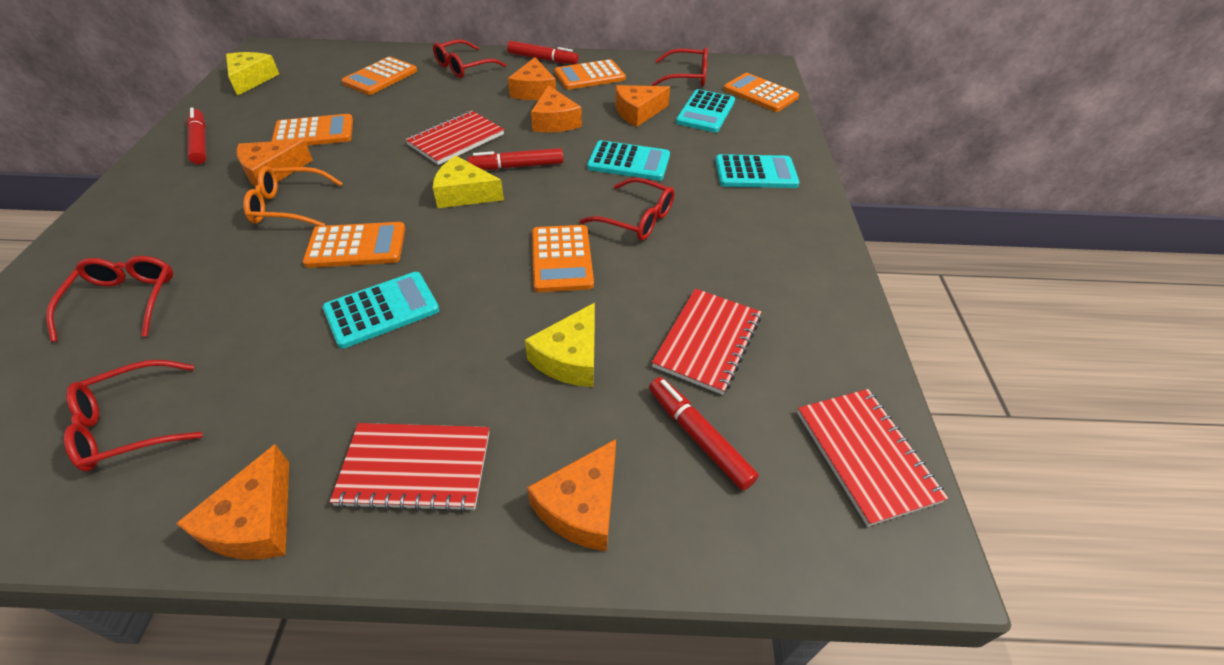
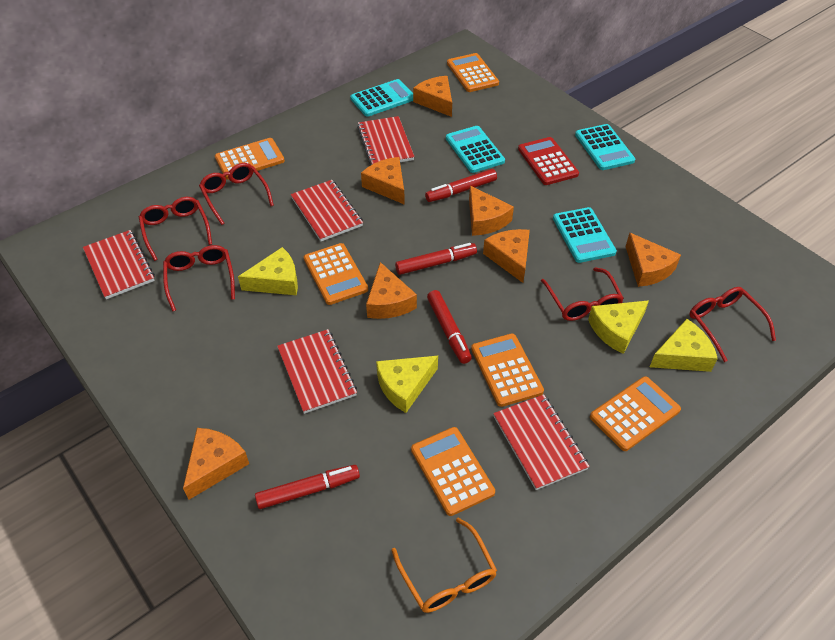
orange cheese: [176,444,289,560] [236,140,313,187] [508,57,556,100] [527,439,616,551] [531,85,582,132] [615,85,670,127] = 6 -> [183,428,249,500] [361,157,405,205] [366,262,417,319] [413,76,452,117] [469,186,514,236] [483,229,530,283] [625,233,681,287] = 7
red calculator: none = 0 -> [518,137,579,185] = 1
red notebook: [330,423,489,512] [406,111,504,165] [652,288,761,395] [797,389,948,527] = 4 -> [83,230,155,299] [277,329,357,414] [291,180,363,241] [357,116,414,165] [493,394,590,490] = 5
yellow cheese: [226,52,279,96] [433,156,504,208] [525,303,595,387] = 3 -> [238,247,298,295] [376,356,438,413] [588,300,649,354] [650,319,718,372] = 4

